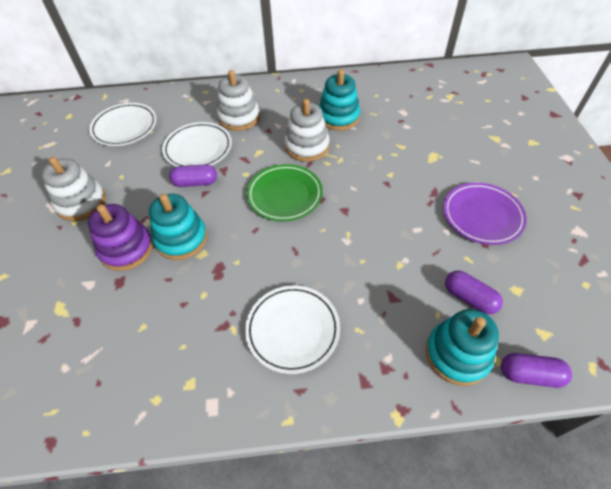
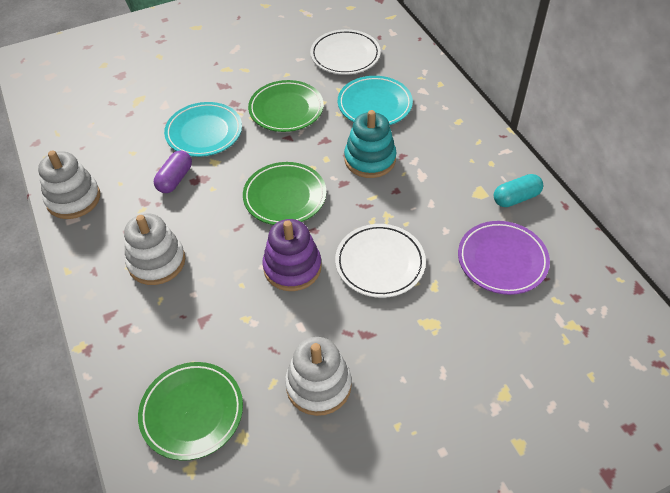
green plate: [247,164,323,221] = 1 -> [138,362,243,461] [243,162,326,225] [248,80,324,132] = 3
purple capsule: [169,164,217,187] [445,271,503,315] [501,353,572,388] = 3 -> [154,150,192,193] = 1
turquoise capsule: none = 0 -> [493,174,543,207] = 1
turquoise plate: none = 0 -> [164,102,242,157] [338,76,413,125] = 2
turquoise stacking toy: [149,194,207,260] [319,69,360,131] [426,309,499,386] = 3 -> [344,110,397,178] = 1
white plate: [89,103,157,146] [162,122,232,167] [245,285,340,374] = 3 -> [310,29,381,75] [335,224,426,298] = 2

